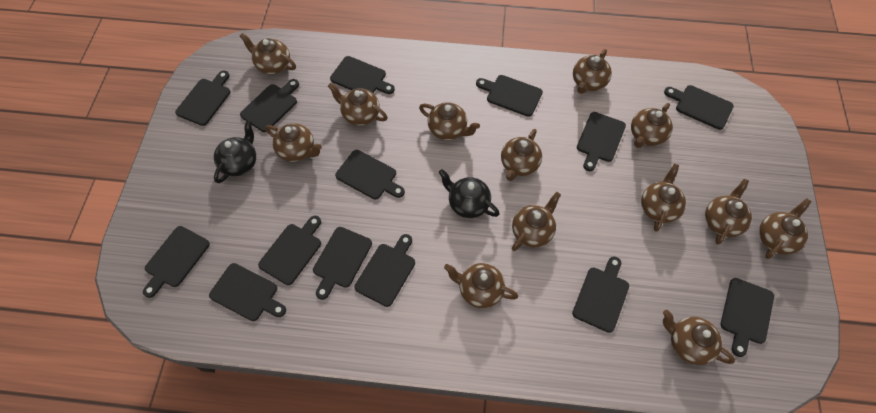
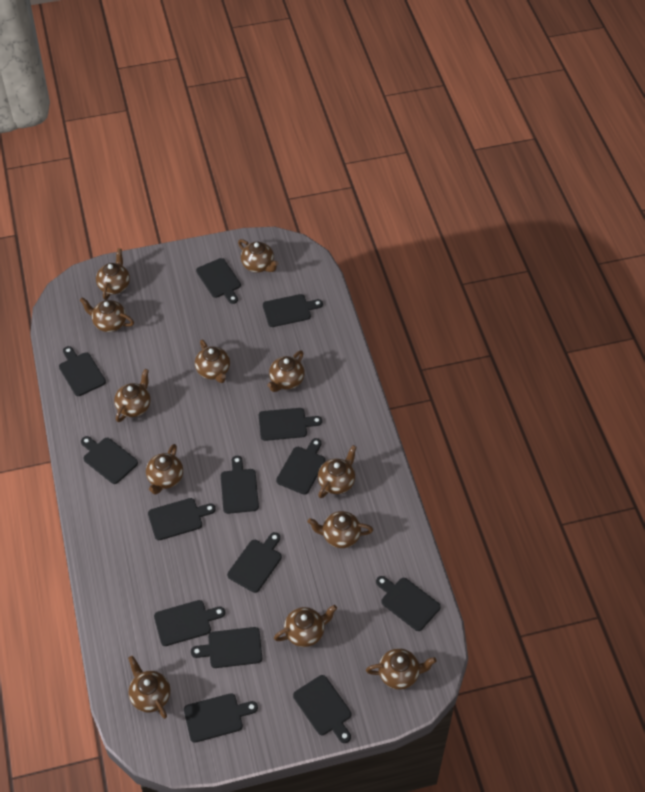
black teapot: [214,120,256,183] [439,169,500,218] = 2 -> none = 0
brown teapot: [240,33,296,74] [265,123,322,162] [328,83,388,126] [419,102,480,140] [444,263,518,308] [501,129,542,181] [512,192,561,251] [573,49,612,94] [631,103,673,148] [641,164,686,232] [663,310,735,365] [705,179,752,244] [759,198,811,259] = 13 -> [80,298,134,332] [96,248,130,300] [114,369,151,422] [128,656,170,719] [146,444,183,495] [195,339,230,383] [238,239,279,273] [267,350,305,392] [274,605,337,647] [308,511,373,548] [318,445,357,498] [366,648,437,690] = 12

